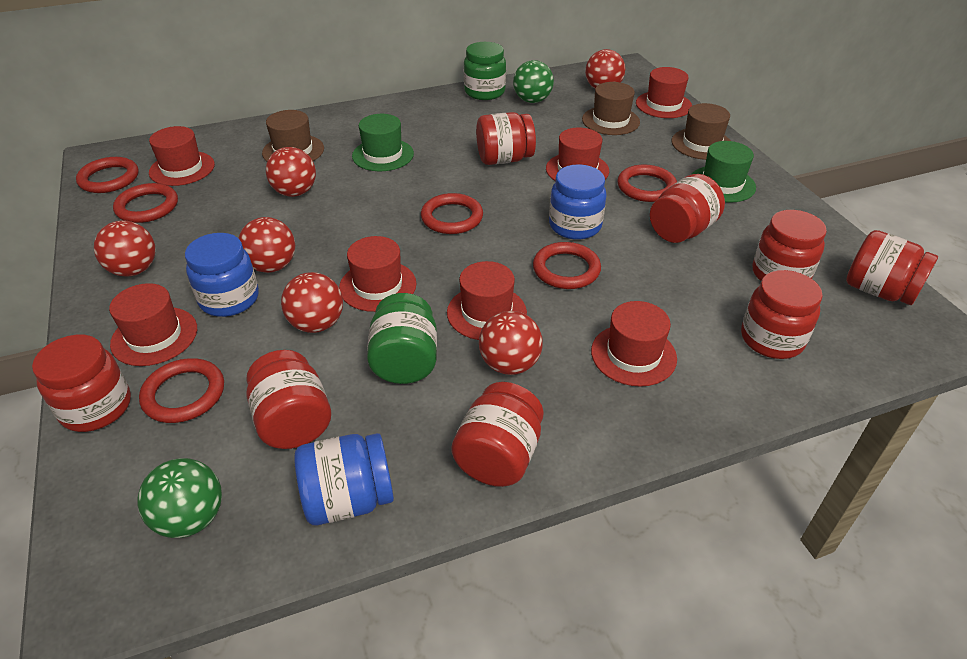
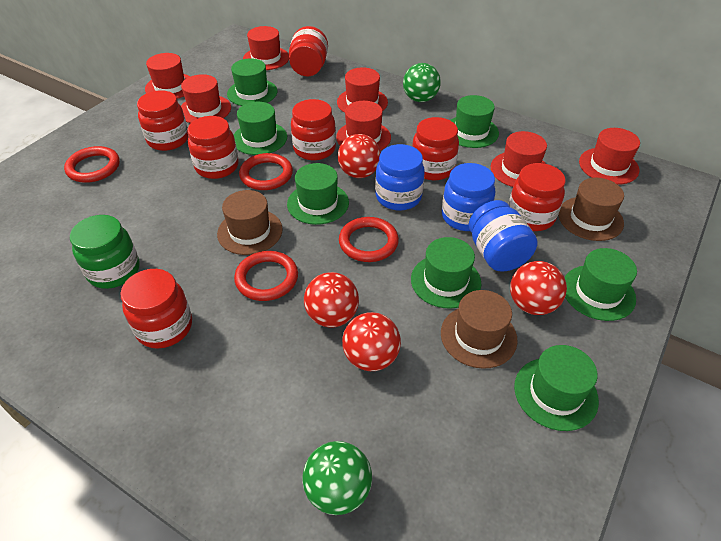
green hat: [352,114,414,171] [691,141,756,203] = 2 -> [227,58,277,106] [234,102,287,155] [287,163,349,225] [411,237,481,309] [450,95,499,148] [514,345,599,431] [565,248,637,321] = 7
green jar: [367,293,437,384] [464,42,506,100] = 2 -> [70,215,140,289] = 1
red ball: [94,221,156,276] [239,217,295,273] [266,147,316,197] [281,272,343,333] [479,311,543,375] [585,49,625,88] = 6 -> [304,272,359,327] [338,134,381,178] [342,312,401,371] [510,261,567,315] = 4
red jar: [32,335,131,432] [246,350,331,449] [451,382,544,487] [476,112,536,165] [650,174,725,243] [741,270,823,359] [752,210,827,281] [846,230,938,305] = 8 -> [120,269,192,349] [137,90,188,151] [187,116,239,179] [289,26,328,76] [291,99,336,160] [412,117,459,180] [509,163,566,231] = 7
red ring: [76,157,139,193] [113,183,178,223] [139,358,224,423] [421,193,483,234] [533,242,601,289] [617,164,677,202] = 6 -> [64,146,120,183] [234,251,298,301] [239,153,293,190] [339,217,399,262] = 4

